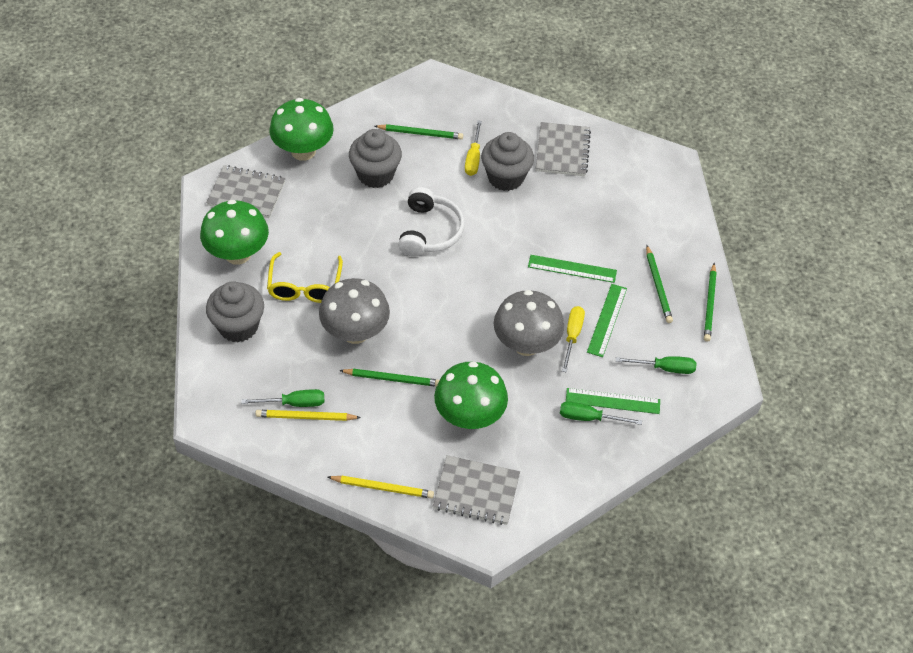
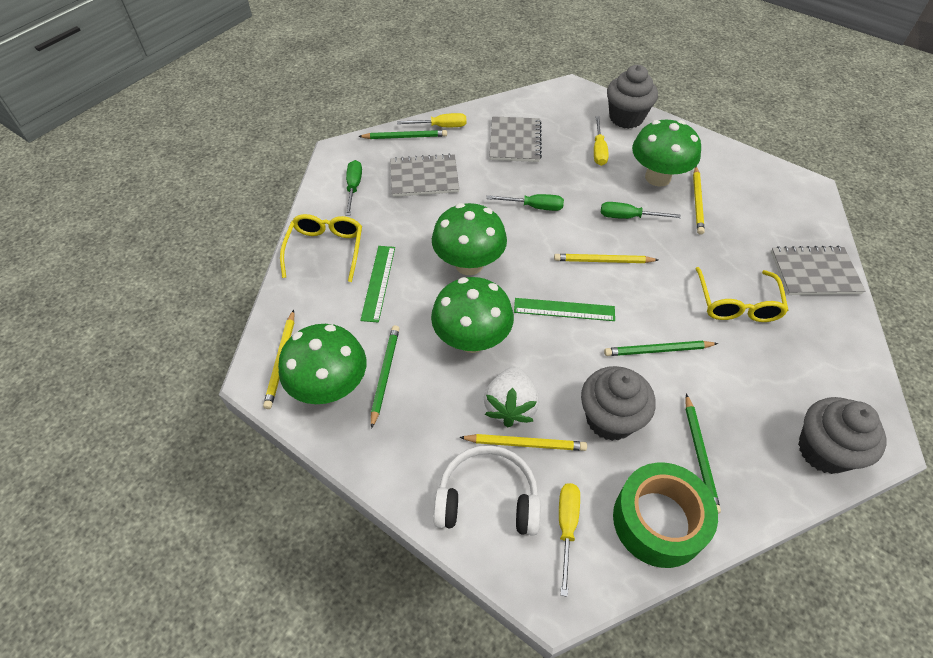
green mushroom: [200,200,269,265] [269,98,334,161] [434,361,508,429] = 3 -> [278,324,366,404] [431,277,514,353] [432,203,507,275] [632,120,701,187] = 4
green ruler: [528,255,617,283] [566,388,660,414] [587,284,627,357] = 3 -> [360,246,395,323] [514,298,615,321] = 2
green tape: none = 0 -> [613,462,718,568] = 1
grey mushroom: [319,278,390,344] [494,290,564,356] = 2 -> none = 0
white strawberry: none = 0 -> [484,366,539,427] = 1
yellow glasses: [267,252,343,303] = 1 -> [280,214,362,282] [695,267,789,322] = 2
yellow pencil: [255,410,361,421] [328,476,434,499] = 2 -> [263,310,294,409] [459,434,587,451] [554,254,658,263] [693,166,705,235] = 4
yellow screwdriver: [465,121,482,176] [562,306,585,372] = 2 -> [397,113,466,127] [559,483,580,597] [594,116,609,166] = 3

